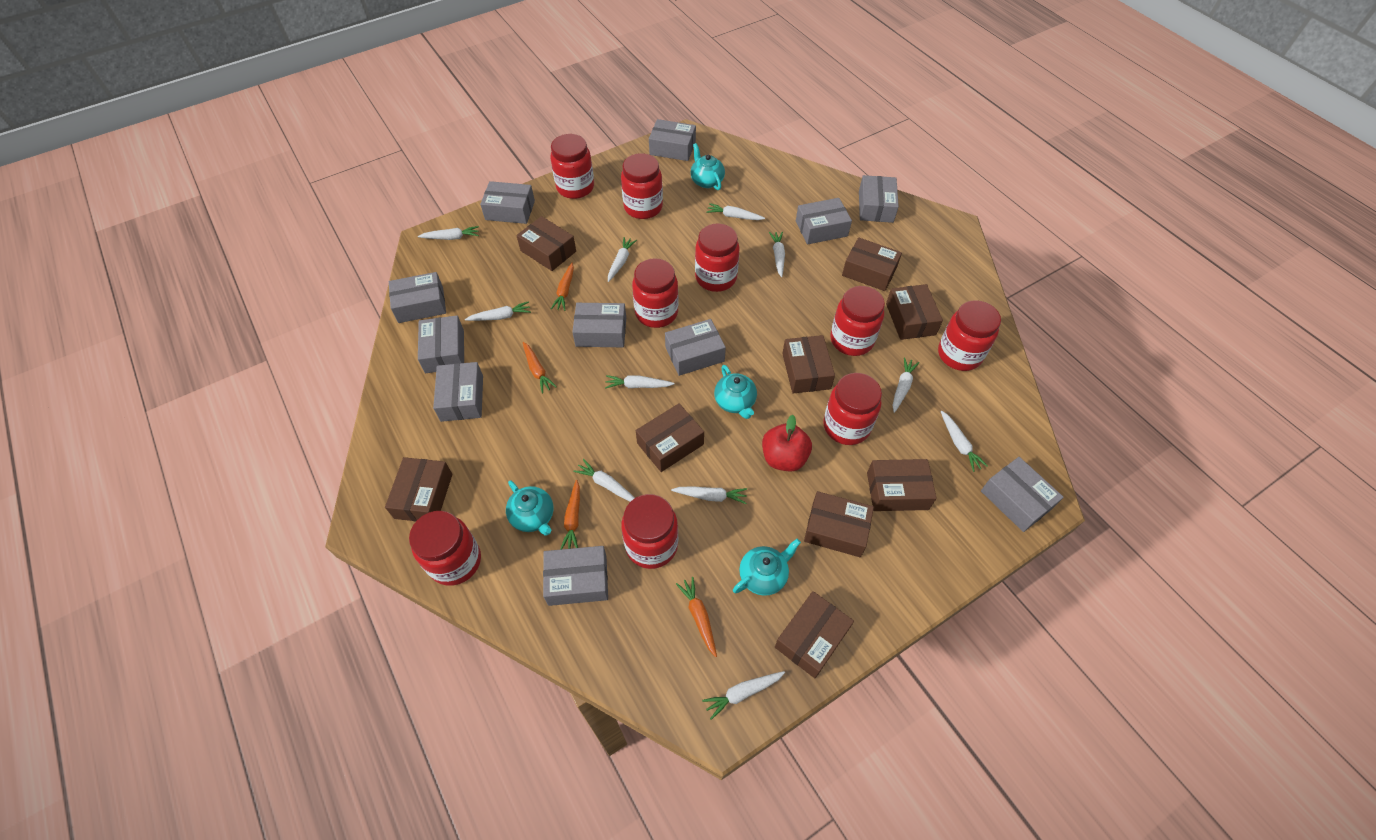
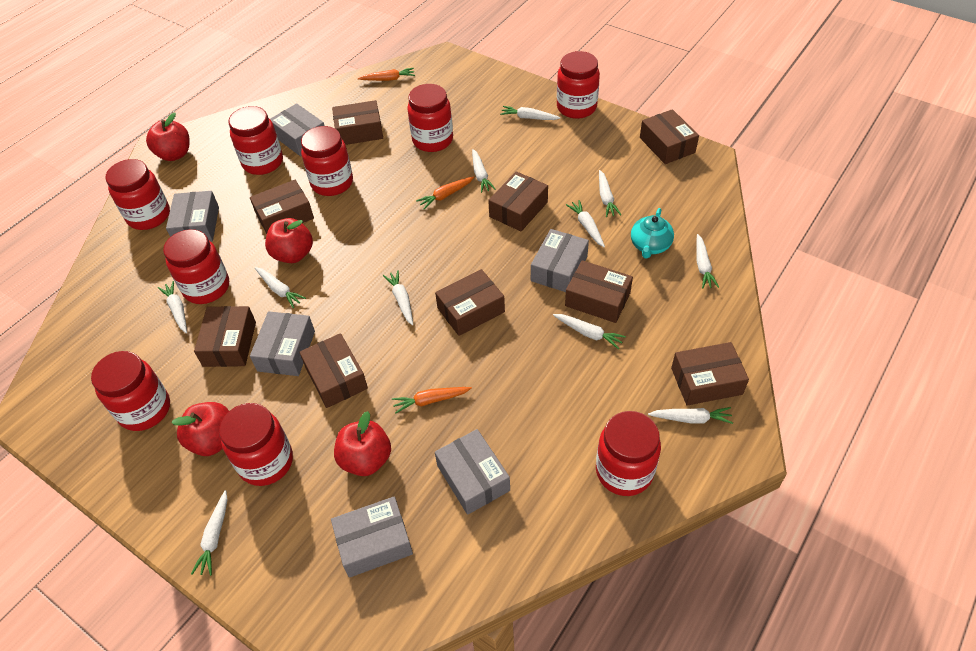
grey box: [389,272,446,323] [418,315,464,373] [433,362,483,422] [480,181,535,224] [543,546,608,606] [572,303,626,347] [649,119,696,161] [665,319,726,376] [796,198,852,245] [859,175,899,223] [981,457,1064,532] = 11 -> [166,191,219,242] [250,311,315,376] [270,103,324,156] [331,497,413,578] [435,429,510,515] [531,229,589,292] = 6
orange carrot: [523,342,557,393] [551,263,574,311] [560,480,580,550] [676,577,717,657] = 4 -> [358,68,415,81] [392,387,472,414] [416,176,474,209] = 3
red apple: [762,415,812,472] = 1 -> [146,113,190,161] [172,402,229,456] [265,218,313,263] [334,411,391,476] = 4
turquoise teapot: [506,480,553,535] [690,143,725,190] [714,365,757,419] [733,539,801,596] = 4 -> [631,208,674,259] = 1

